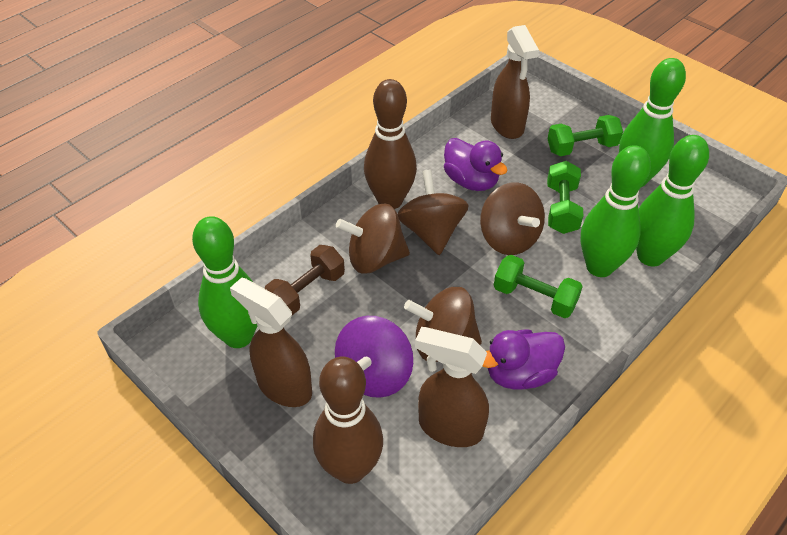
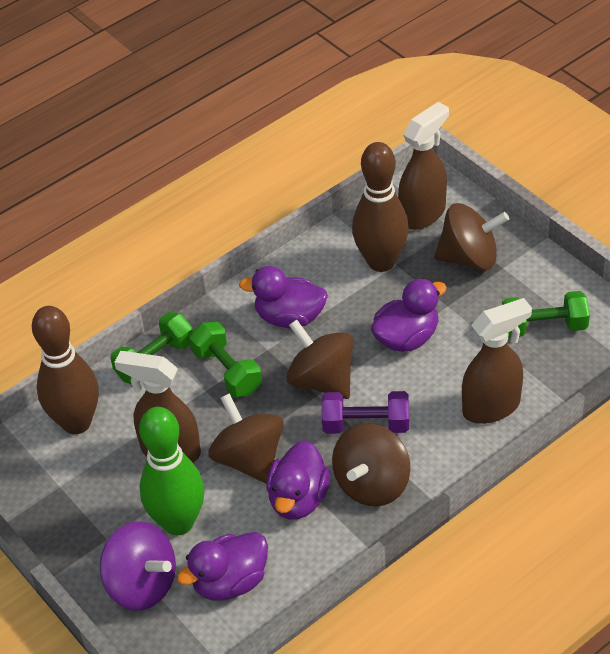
brown dumbbell: [265,245,345,315] = 1 -> none = 0
green bowling pin: [192,216,257,348] [580,146,651,277] [619,58,686,187] [636,135,709,266] = 4 -> [139,407,205,535] = 1
purple duck: [444,138,508,191] [482,329,565,390] = 2 -> [177,532,268,600] [239,266,328,328] [266,440,330,520] [371,278,447,352] = 4
purple dumbbell: none = 0 -> [322,391,409,434] = 1

